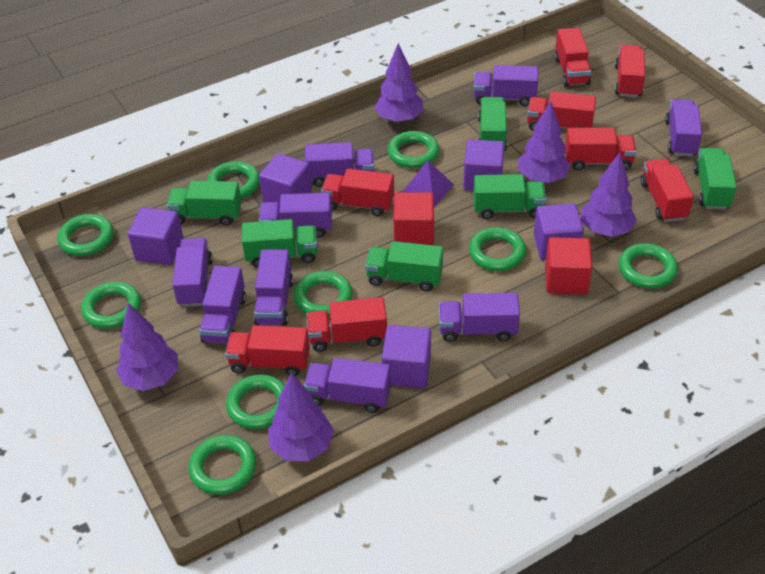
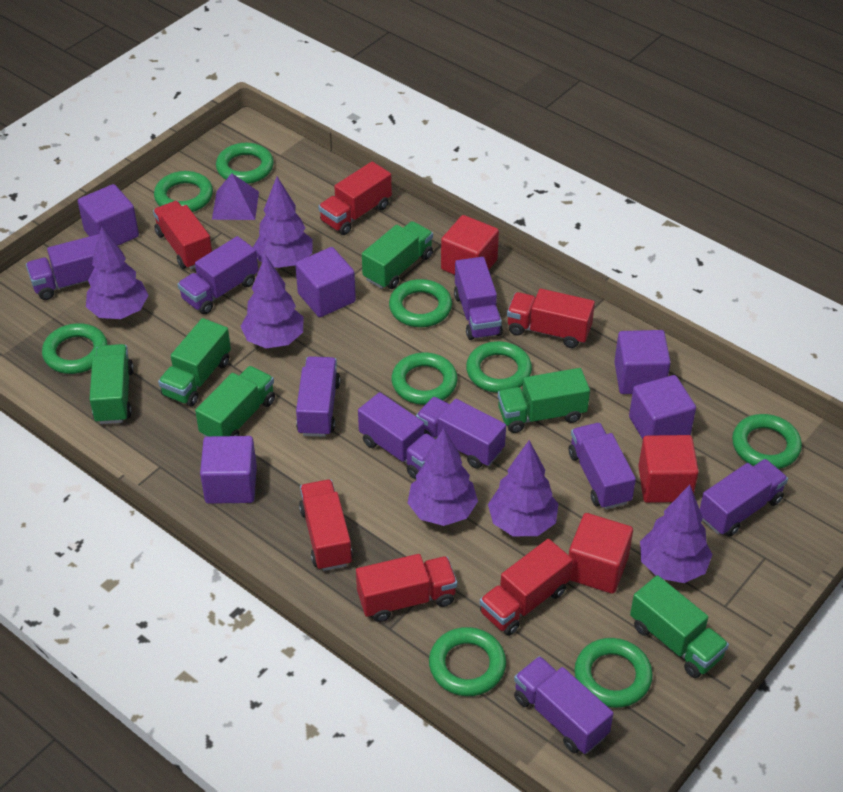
purple tree: [116,303,178,391] [268,373,334,461] [375,43,423,123] [518,101,571,183] [581,153,637,237] = 5 -> [86,227,148,319] [241,254,303,348] [253,177,313,268] [408,428,478,526] [488,440,558,536] [640,485,713,583] = 6
red cube: [394,192,434,245] [545,237,593,295] = 2 -> [441,215,499,275] [569,513,633,594] [638,435,699,503] = 3
red truck: [225,325,310,376] [307,297,387,352] [321,169,394,217] [527,91,596,131] [554,28,591,87] [565,128,637,170] [615,45,645,97] [640,159,694,222] = 8 -> [153,201,212,269] [299,480,353,571] [318,161,392,235] [356,554,457,622] [480,539,573,636] [507,289,595,348] = 6

